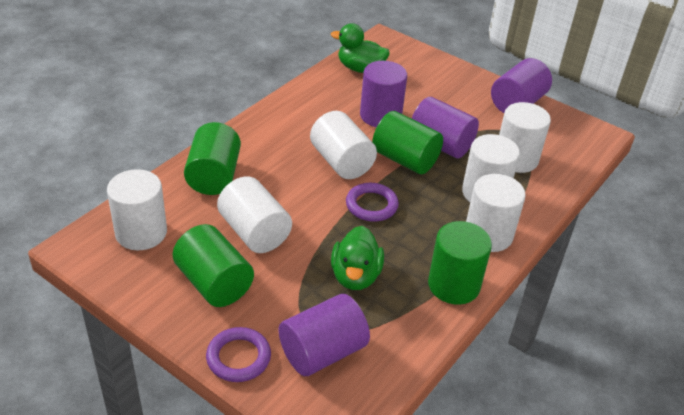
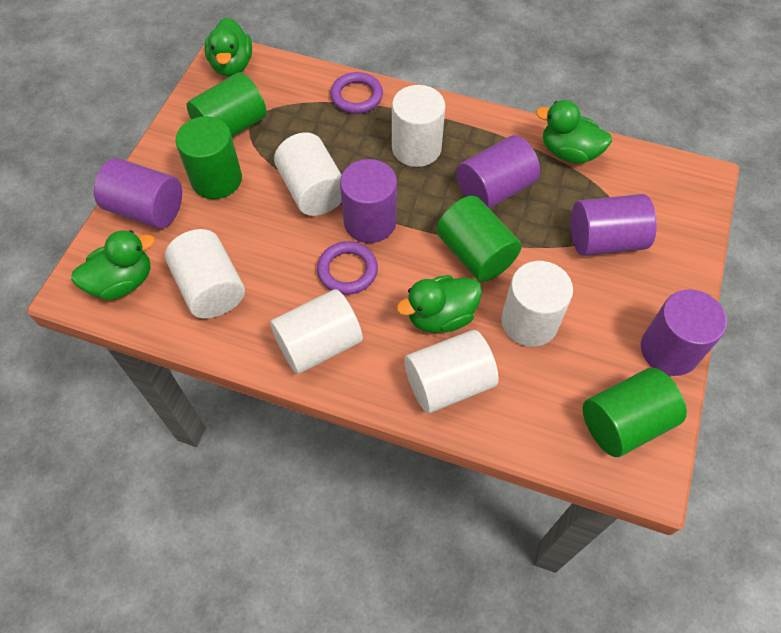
green duck: [331,23,390,73] [331,226,384,290] = 2 -> [71,230,155,300] [204,17,252,77] [397,275,482,333] [536,100,612,164] = 4
purple cylinder: [279,294,370,376] [360,61,407,127] [412,97,479,158] [491,58,552,113] = 4 -> [94,158,182,229] [340,159,397,243] [457,135,540,209] [571,194,657,256] [641,289,727,376] = 5

